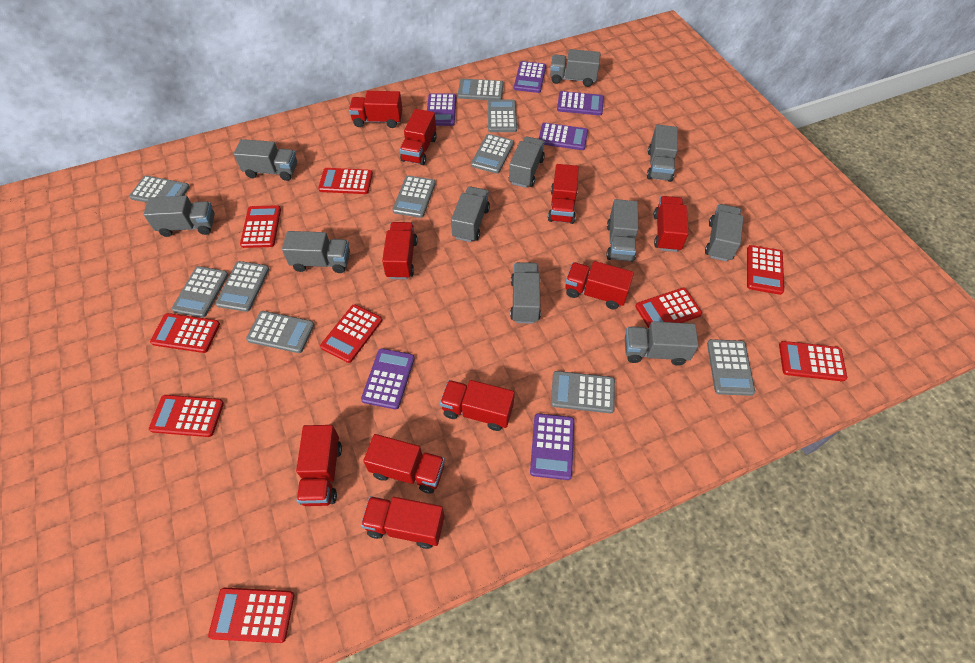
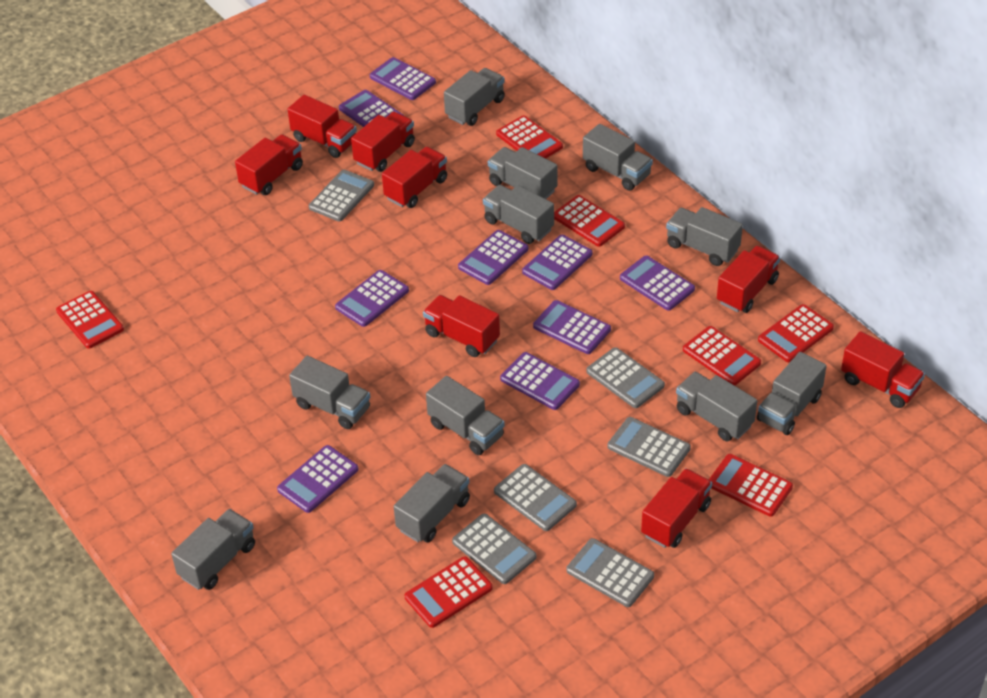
grey calculator: [129,176,190,203] [171,266,228,318] [215,261,269,312] [246,311,314,353] [392,175,436,218] [458,79,503,100] [471,134,514,174] [488,99,517,132] [551,371,615,413] [707,339,755,396] = 10 -> [309,170,374,221] [452,514,536,584] [494,464,577,531] [566,538,654,607] [586,347,665,408] [607,417,691,477] = 6
purple calculator: [361,348,415,409] [427,93,456,126] [514,61,546,93] [530,413,575,480] [539,123,588,150] [557,91,604,115] = 6 -> [277,445,359,513] [335,270,409,327] [339,90,404,127] [370,57,436,100] [458,230,528,285] [500,352,580,410] [522,235,592,290] [533,300,611,354] [620,256,695,311] = 9
red calculator: [149,395,224,437] [150,313,220,353] [208,588,294,643] [240,205,281,248] [318,168,373,194] [320,304,382,363] [635,288,702,328] [747,245,784,295] [779,341,847,381] = 9 -> [56,291,124,349] [405,556,493,628] [496,115,563,159] [554,195,625,247] [683,326,761,386] [709,454,793,517] [758,304,834,362] = 7
red truck: [296,425,342,506] [349,91,402,128] [361,496,445,549] [363,434,445,494] [382,222,418,279] [400,109,437,165] [440,380,515,431] [548,164,579,224] [565,261,634,309] [654,196,689,252] = 10 -> [235,134,303,195] [288,95,357,158] [351,112,415,172] [382,147,447,208] [423,295,500,357] [641,468,712,548] [717,246,780,313] [841,331,925,408] = 8

